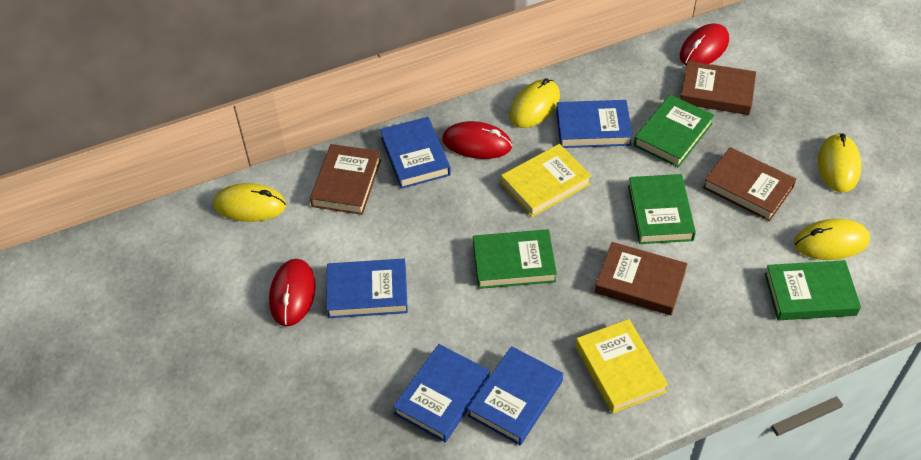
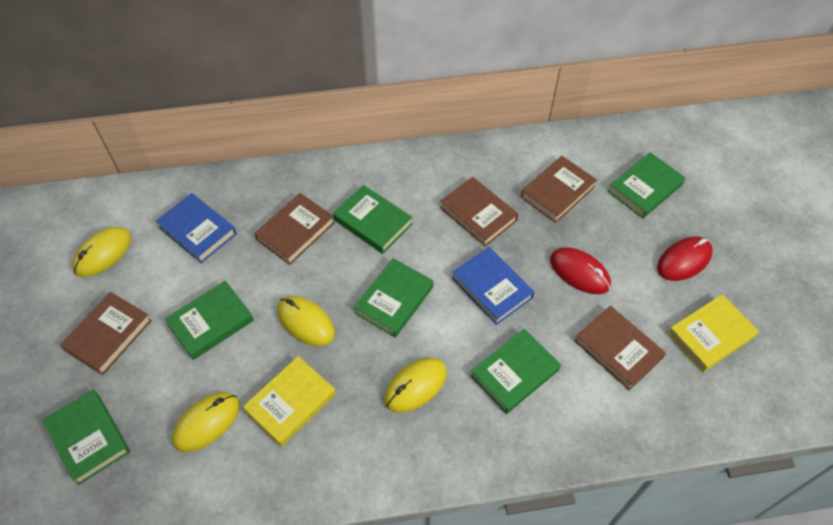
blue book: [326,258,408,318] [380,117,451,189] [393,344,490,443] [468,346,563,445] [556,100,633,148] = 5 -> [156,193,237,263] [452,247,534,325] = 2
brown book: [310,144,381,215] [595,242,688,315] [680,61,756,115] [703,147,796,221] = 4 -> [60,292,152,375] [254,193,335,265] [440,177,518,246] [521,156,597,223] [575,306,666,390] = 5
green book: [473,229,557,289] [628,174,696,244] [634,95,714,168] [764,260,861,320] = 4 -> [42,389,130,485] [165,281,254,360] [333,185,412,254] [354,258,434,338] [471,329,561,414] [608,152,686,218] = 6
red mouse: [269,259,316,327] [442,121,512,159] [680,23,729,66] = 3 -> [550,247,611,294] [657,236,713,281] = 2

